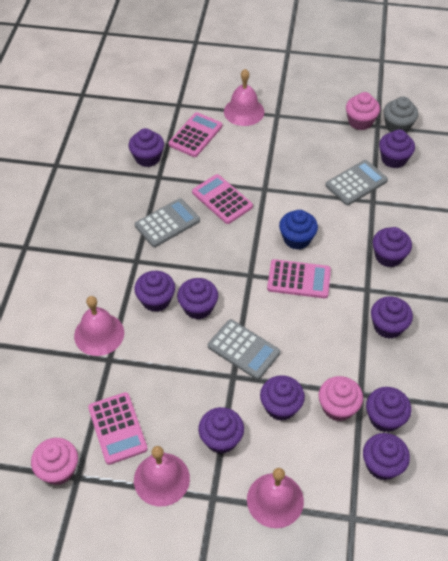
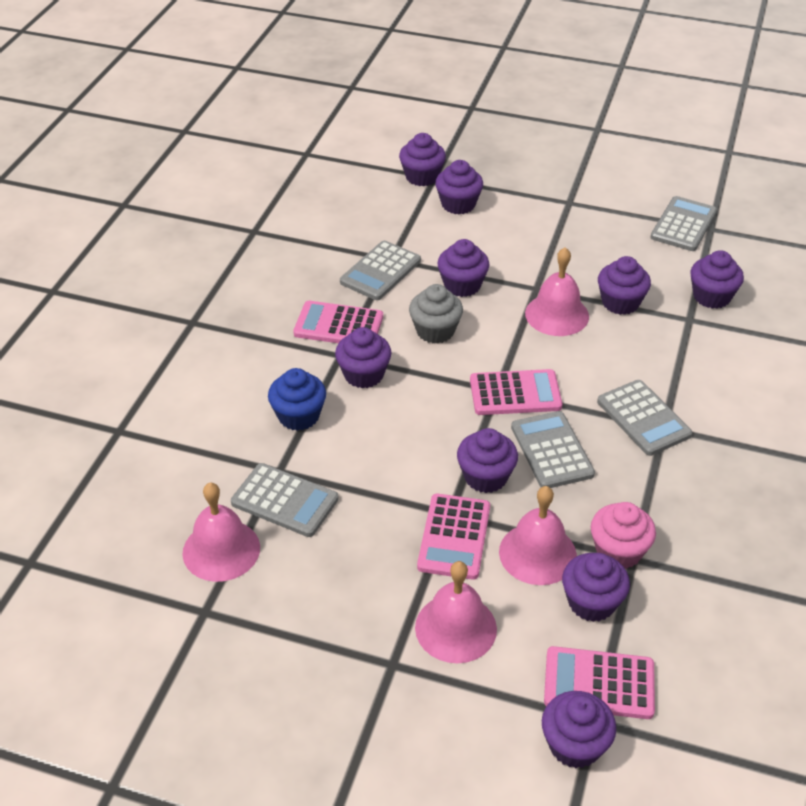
grey calculator: [135,198,200,247] [208,319,280,380] [325,160,388,205] = 3 -> [231,463,339,537] [340,241,421,300] [511,411,595,488] [597,380,692,456] [650,196,717,251] = 5
pink cupcake: [31,438,78,485] [318,376,363,421] [346,92,380,130] = 3 -> [591,502,656,569] = 1
purple cupcake: [129,128,164,167] [134,271,175,312] [177,278,218,319] [198,407,244,454] [260,375,305,421] [363,433,410,480] [366,387,411,432] [371,296,413,339] [373,227,412,267] [379,130,415,168] = 10 -> [335,327,391,388] [399,133,446,186] [435,160,483,214] [437,239,489,297] [457,428,518,493] [542,691,616,768] [562,553,630,622] [598,256,651,315] [690,250,744,309] = 9

